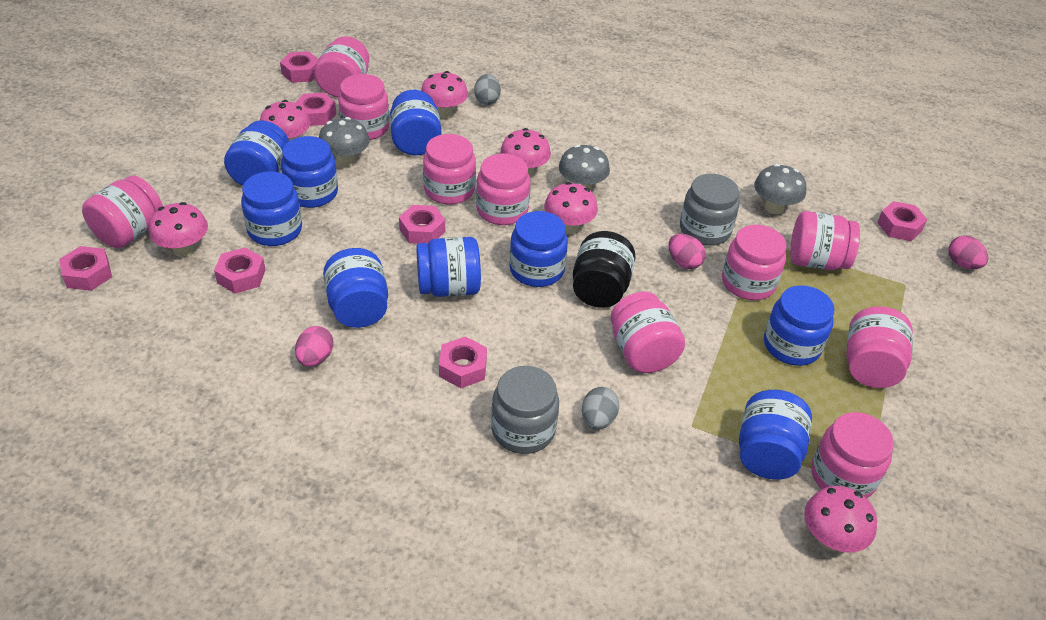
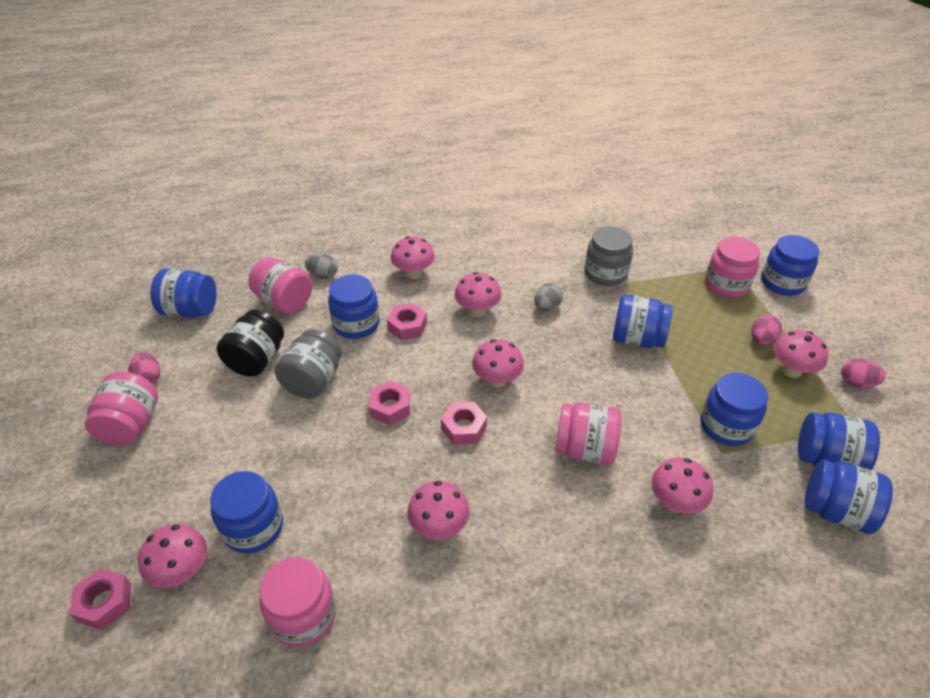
blue jar: [224,120,289,186] [241,171,302,246] [281,136,338,208] [323,248,388,328] [390,90,442,155] [416,237,481,297] [509,211,568,287] [739,390,812,480] [764,285,835,366] = 9 -> [150,269,217,318] [210,471,283,554] [328,275,380,339] [613,294,672,348] [700,373,768,446] [761,235,819,296] [798,412,880,470] [805,459,893,534] = 8
grey mushroom: [319,117,370,167] [559,144,610,191] [754,164,806,214] = 3 -> none = 0
pink jar: [82,175,163,248] [314,36,369,97] [338,74,389,140] [423,134,476,204] [476,153,531,225] [610,292,685,373] [722,225,787,300] [790,211,860,270] [811,412,894,499] [846,306,913,388] = 10 -> [85,372,158,446] [248,257,312,314] [259,557,336,647] [555,403,622,465] [705,237,760,298] = 5
pink mushroom: [149,202,208,257] [260,100,311,141] [421,71,468,118] [500,128,551,177] [544,182,598,234] [804,486,877,553] = 6 -> [138,524,207,588] [391,236,435,279] [407,481,470,540] [455,272,501,317] [472,339,524,388] [651,458,713,514] [774,330,828,378] = 7
pink nut: [59,246,112,291] [214,247,266,293] [280,51,318,83] [295,92,336,126] [399,205,445,244] [439,336,487,388] [877,201,927,241] = 7 -> [69,568,131,630] [369,380,410,425] [387,303,427,340] [441,402,487,445] = 4

